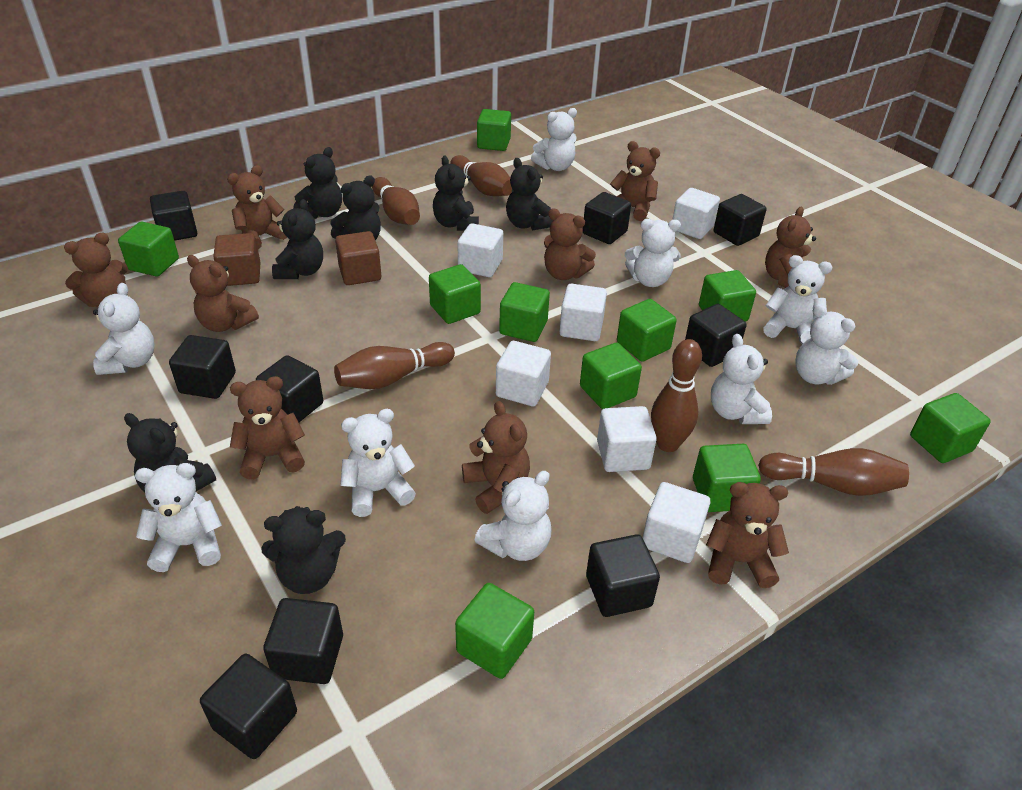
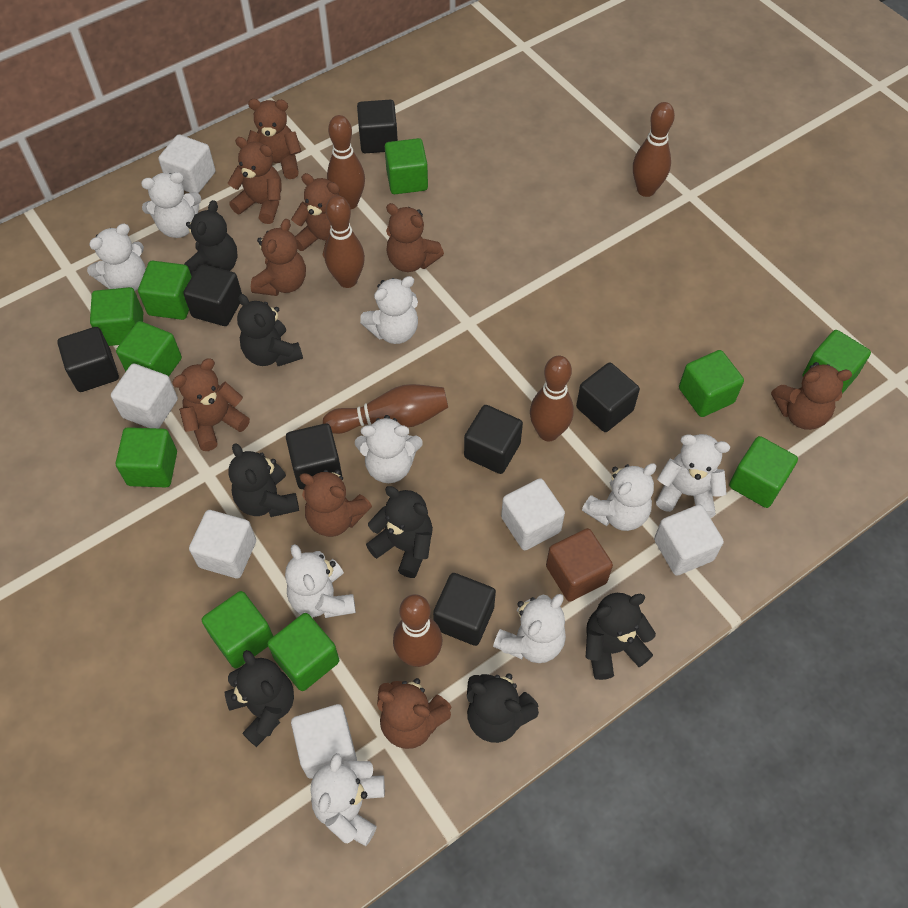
black cube: [150,191,197,241] [169,335,236,399] [200,654,297,759] [256,355,323,422] [263,598,343,684] [583,192,631,244] [586,534,660,617] [685,304,746,367] [714,194,766,246] = 9 -> [57,327,119,392] [183,264,242,326] [286,423,342,489] [357,100,398,153] [433,573,496,646] [464,405,523,474] [576,363,640,432] = 7
brown bowling pin: [334,342,455,389] [372,177,420,225] [450,155,512,196] [651,339,702,452] [758,448,909,496] = 5 -> [323,384,448,434] [325,196,365,288] [327,115,365,209] [393,594,442,667] [530,356,574,441] [633,102,675,197] = 6
brown cube: [213,233,261,286] [335,231,381,285] = 2 -> [546,528,613,602] = 1

